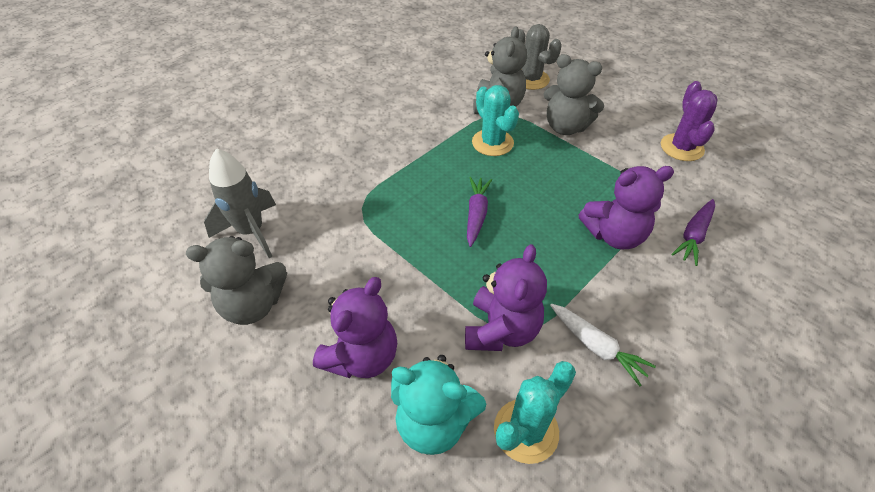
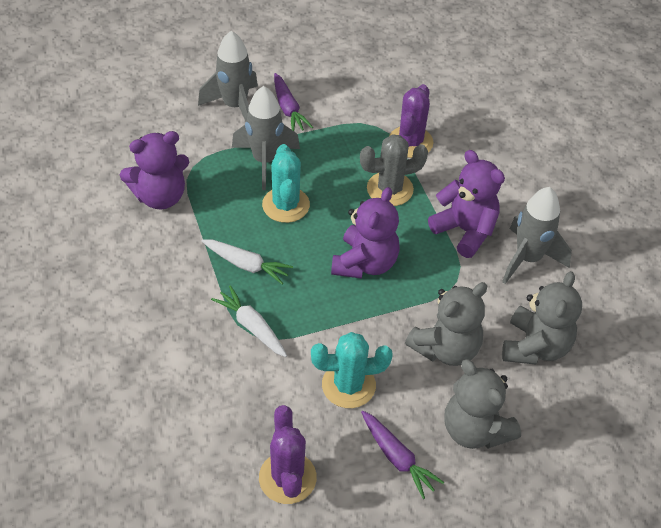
grey rocket: [204,148,276,258] = 1 -> [198,31,258,122] [232,86,300,190] [502,187,572,284] = 3
purple cactus: [661,81,718,161] = 1 -> [259,405,317,504] [389,84,433,158] = 2
turquoise teddy bear: [391,355,486,455] = 1 -> none = 0
white carrot: [550,304,656,387] = 1 -> [201,239,293,284] [211,285,287,357] = 2

